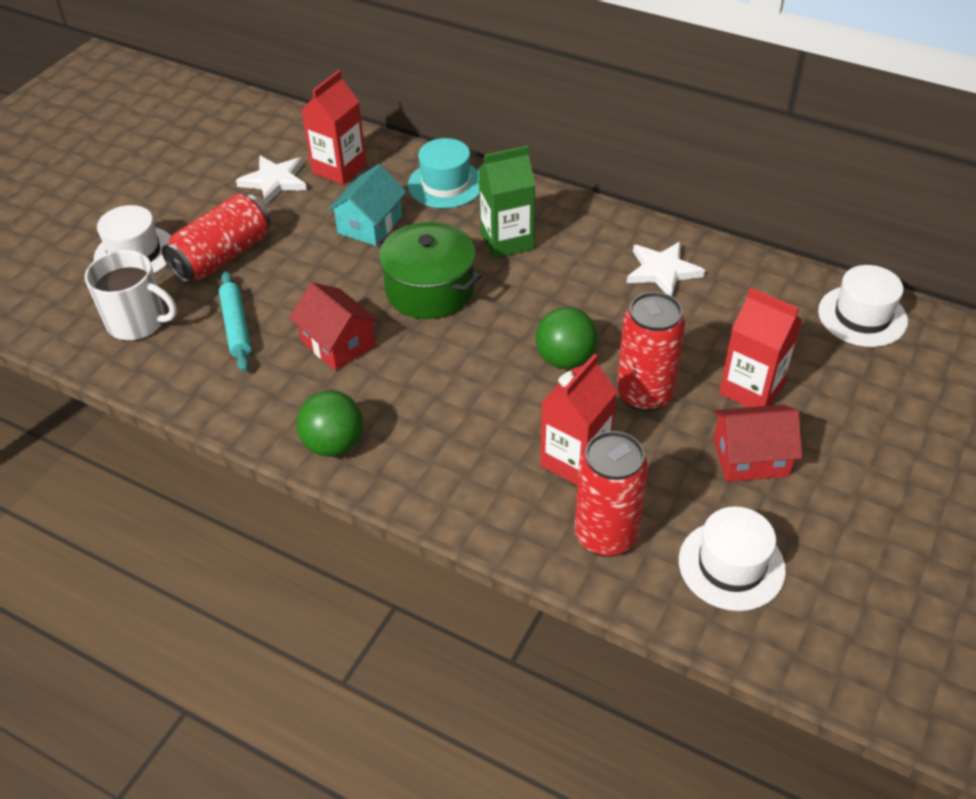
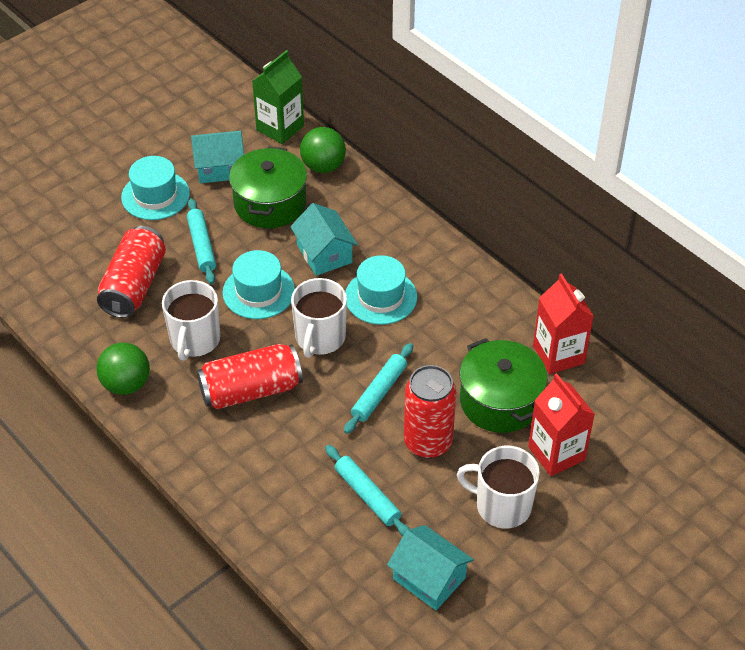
green pot: [376,222,481,319] = 1 -> [229,147,307,228] [460,338,547,433] = 2
red carton: [302,70,366,185] [540,354,617,485] [719,287,802,407] = 3 -> [528,373,595,476] [533,274,594,374] = 2
red house: [289,282,379,370] [713,405,803,482] = 2 -> none = 0
turquoise hat: [408,138,479,208] = 1 -> [121,156,190,220] [223,250,295,319] [345,255,417,325] = 3
turquoise house: [327,164,406,246] = 1 -> [191,131,244,183] [290,203,358,276] [387,525,474,610] = 3
turquoise rolling pin: [219,271,251,372] = 1 -> [187,198,216,284] [325,445,410,536] [344,343,413,434] = 3
white hat: [94,205,171,274] [679,506,786,611] [818,265,908,347] = 3 -> none = 0
white mug: [85,250,177,341] = 1 -> [162,280,220,361] [291,278,347,358] [457,446,540,528] = 3
white star: [236,156,307,204] [627,241,705,296] = 2 -> none = 0

